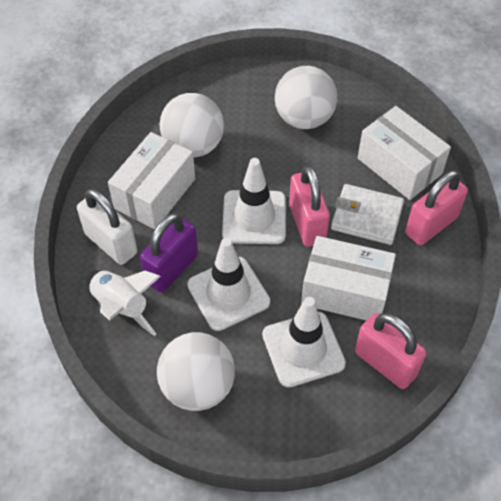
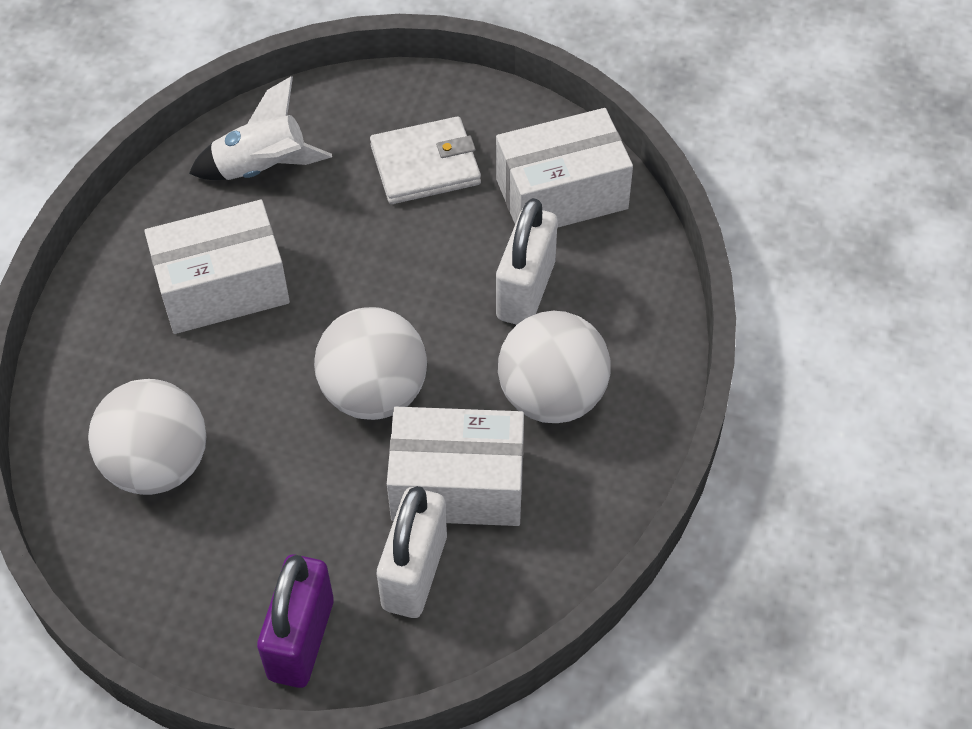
pink padlock: [289,165,330,247] [355,313,427,389] [405,170,468,245] = 3 -> none = 0
white padlock: [77,189,137,265] = 1 -> [377,486,447,618] [496,198,557,325] = 2
white traffic cone: [187,238,270,331] [222,158,286,244] [262,297,346,388] = 3 -> none = 0

